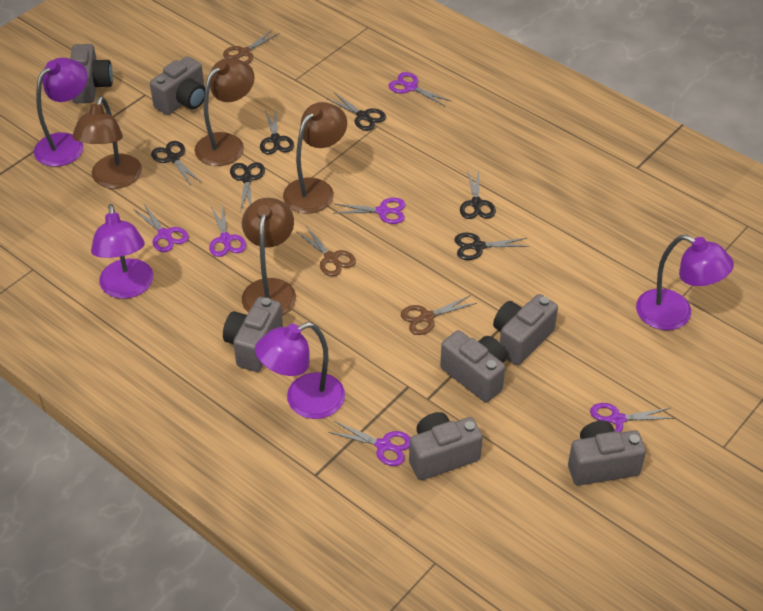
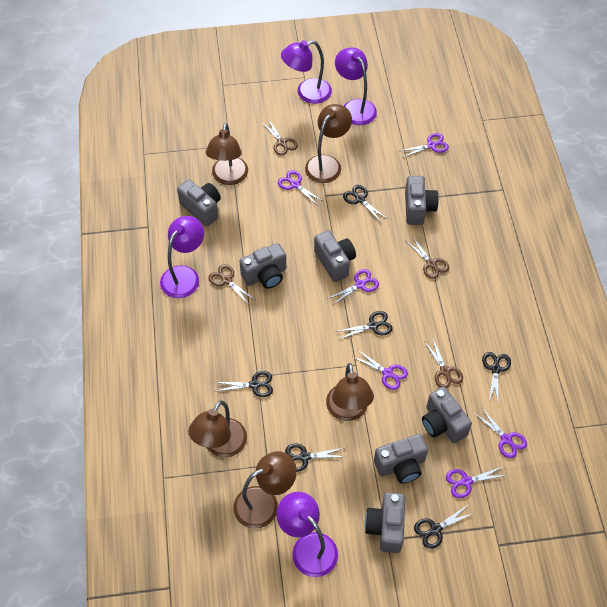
brown lamp: [72,96,142,189] [195,58,255,166] [242,198,296,316] [283,102,347,214] = 4 -> [188,401,247,458] [206,123,248,185] [233,451,297,529] [305,104,352,183] [326,363,374,421] = 5
brown scissors: [223,30,280,64] [297,226,356,276] [401,295,477,335] = 3 -> [208,264,256,305] [261,120,298,156] [406,236,449,279] [424,337,463,388] = 4

